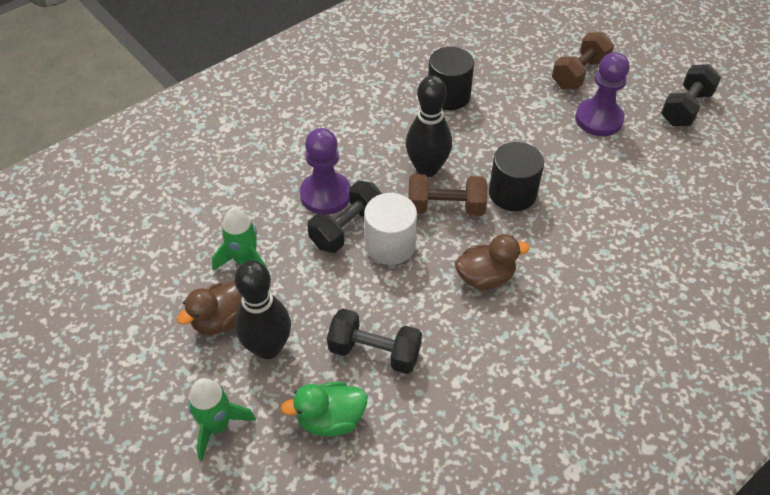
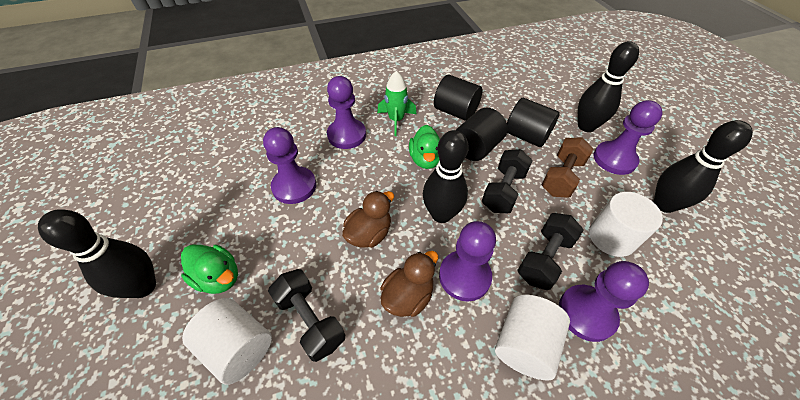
black bowling pin: [235,261,291,359] [406,76,452,177] = 2 -> [38,209,156,298] [423,130,469,223] [578,41,639,132] [654,120,753,213] = 4
black cylinder: [428,47,474,110] [489,142,544,211] = 2 -> [434,75,483,121] [456,108,508,161] [507,98,560,147] = 3
brown dumbbell: [408,174,488,216] [552,32,614,89] = 2 -> [542,137,593,198] = 1
green duck: [281,382,367,437] = 1 -> [181,245,238,294] [409,125,441,169] = 2
green rocket: [188,378,256,461] [212,208,267,271] = 2 -> [377,71,417,136] = 1
purple pawn: [300,128,351,215] [575,52,629,136] = 2 -> [263,127,316,204] [327,76,366,149] [439,221,496,301] [559,261,649,342] [593,100,663,175] = 5
white cylinder: [364,193,417,265] = 1 -> [182,298,272,385] [495,295,570,380] [589,192,663,257] = 3

